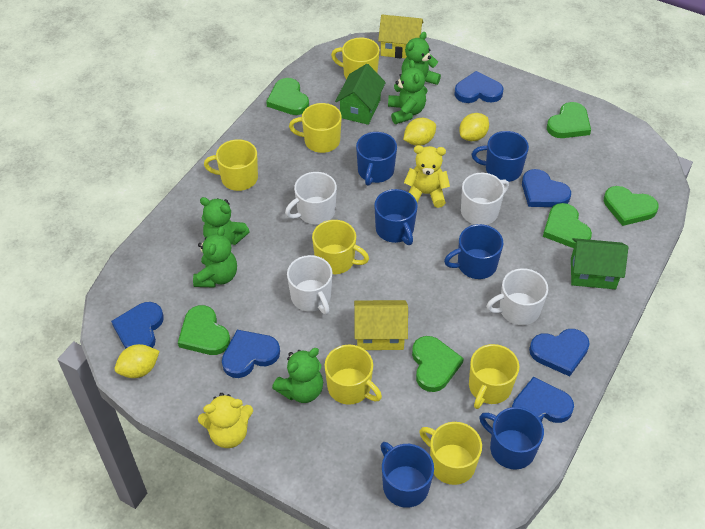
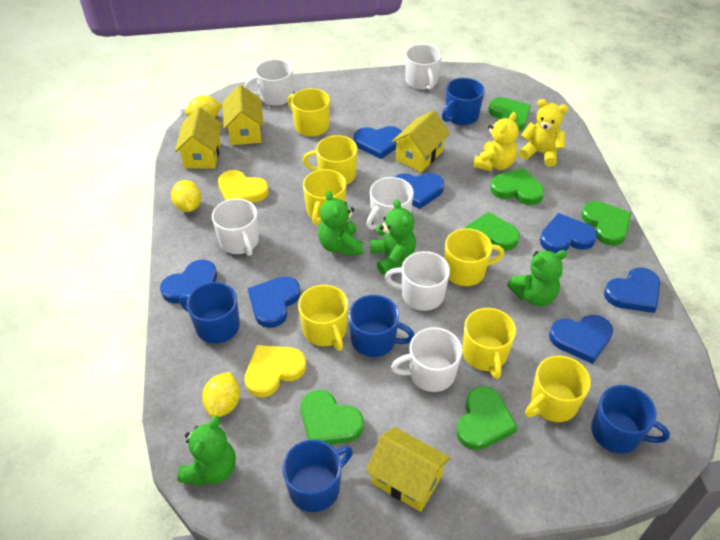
blue heart: [111,302,164,349] [222,330,280,378] [454,71,503,103] [512,377,574,423] [522,169,571,207] [529,329,590,376] = 6 -> [160,259,217,303] [248,276,301,328] [353,126,402,159] [394,173,444,209] [540,213,597,253] [549,315,613,364] [604,267,660,313] = 7
blue mug: [356,132,397,186] [374,189,418,245] [381,442,434,508] [444,224,503,279] [472,131,529,182] [479,407,544,470] = 6 -> [179,282,240,344] [282,440,353,512] [349,295,414,357] [442,78,485,125] [591,385,670,454] = 5
green house: [335,64,386,125] [571,238,628,289] = 2 -> none = 0
green teddy bear: [193,226,237,288] [200,197,250,245] [272,348,323,403] [388,60,426,124] [401,32,441,94] = 5 -> [177,416,236,486] [318,191,363,256] [370,199,416,275] [507,250,567,306] = 4
white mug: [285,172,337,224] [287,255,332,315] [461,173,509,225] [486,268,548,325] = 4 -> [212,198,259,256] [244,59,293,106] [367,177,414,230] [385,251,450,311] [391,327,462,392] [405,44,442,90] = 6
yellow heart: none = 0 -> [218,170,269,203] [244,345,306,397] = 2
yellow house: [354,300,408,350] [378,15,424,59] = 2 -> [175,107,222,169] [223,85,263,145] [366,427,451,512] [392,110,450,172] = 4

